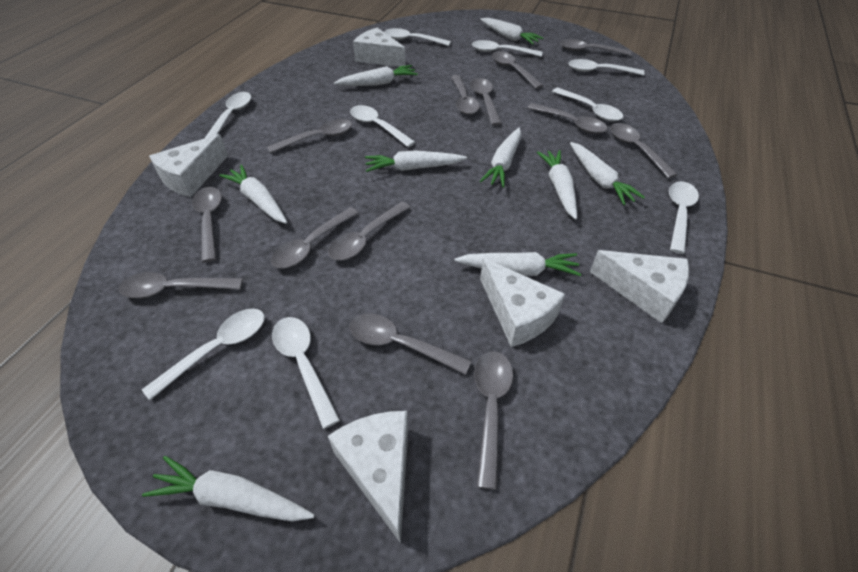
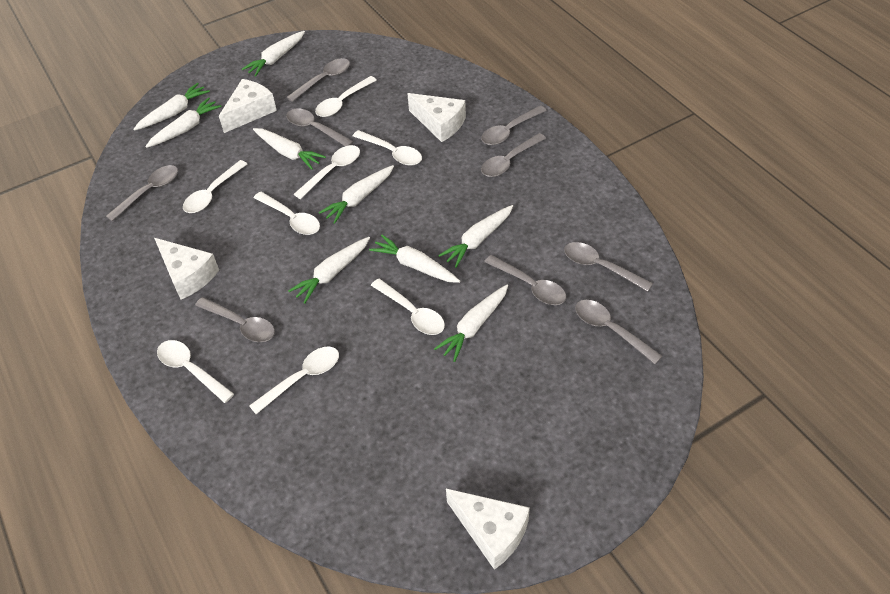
grey spoon: [119,272,243,298] [192,187,222,263] [267,119,352,154] [271,207,359,268] [328,202,411,260] [349,313,472,375] [451,75,480,115] [470,78,502,126] [474,352,513,490] [492,51,543,89] [527,103,608,134] [560,39,631,56] [610,123,677,178] = 13 -> [106,165,178,221] [195,297,275,342] [286,58,350,102] [286,109,353,146] [481,105,547,145] [481,133,546,177] [484,255,566,305] [564,242,653,292] [575,300,662,364] = 9
white cheese: [149,134,228,197] [328,411,408,543] [353,28,406,67] [480,258,565,347] [590,250,689,323] = 5 -> [154,238,219,300] [219,79,277,133] [407,93,466,142] [446,489,530,570] = 4
white spoon: [142,309,265,400] [205,92,251,138] [272,317,340,429] [350,105,415,147] [384,28,451,46] [472,40,542,57] [552,88,623,121] [568,59,645,76] [669,181,699,254] = 9 -> [157,340,234,403] [183,160,247,213] [249,347,339,414] [254,192,320,235] [294,145,360,199] [315,76,377,117] [353,130,422,165] [371,278,445,335] = 8

